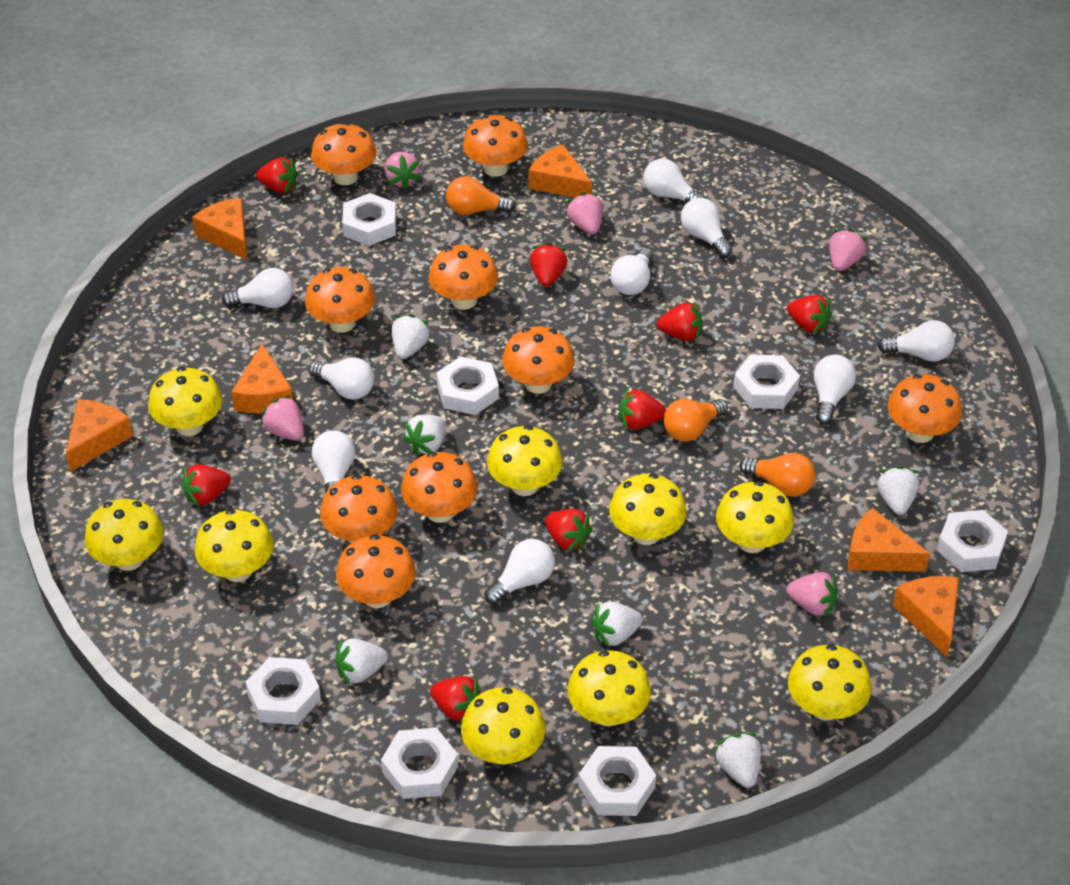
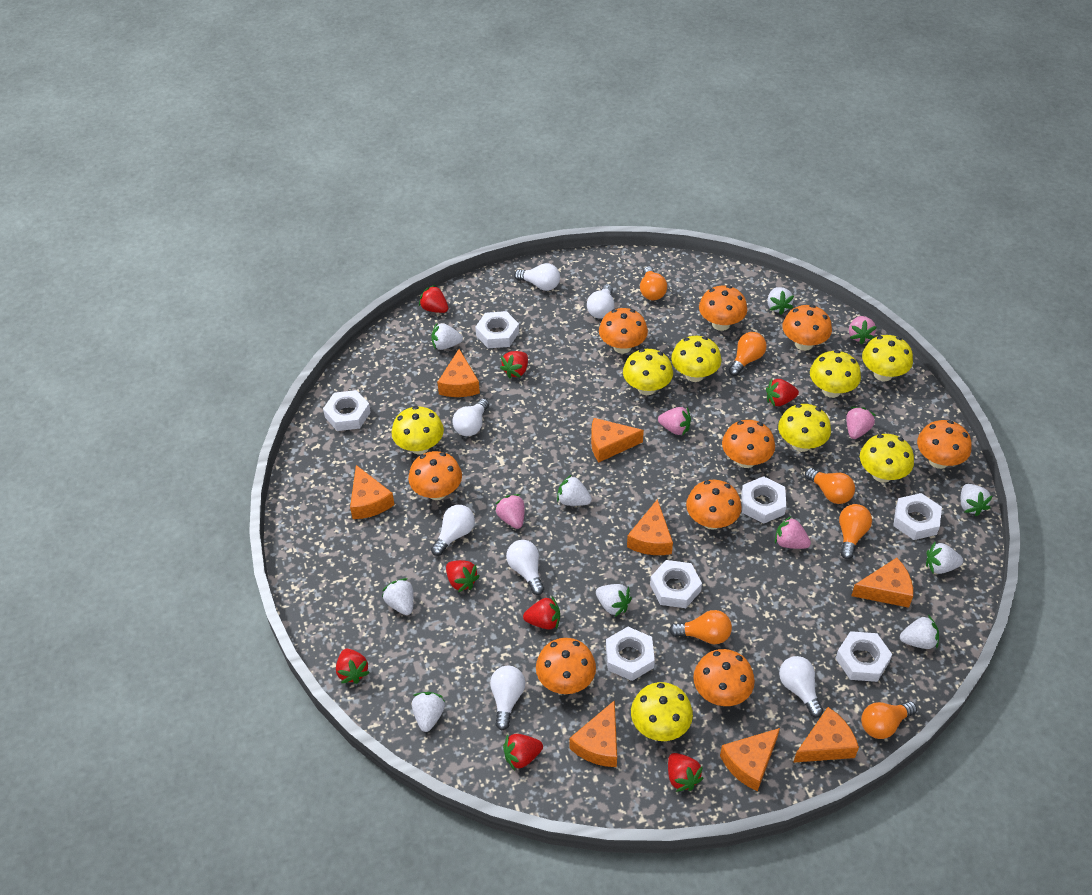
orange cheese: [66,399,133,472] [192,197,247,260] [231,344,293,413] [529,144,592,198] [848,508,930,572] [893,576,959,657] = 6 -> [350,465,395,519] [437,349,480,397] [569,700,617,767] [591,418,644,462] [627,499,673,555] [720,728,780,791] [793,707,859,763] [851,558,913,608] = 8
orange light bulb: [446,176,516,215] [663,399,728,442] [739,453,815,497] = 3 -> [640,266,667,300] [669,610,732,644] [728,332,767,376] [805,468,855,504] [839,504,872,559] [861,701,917,739] = 6
white light bulb: [222,268,293,308] [309,357,374,400] [312,430,355,494] [484,539,555,605] [610,248,653,295] [643,158,705,203] [681,198,733,258] [814,354,856,424] [878,320,955,362] = 9 -> [431,505,475,556] [452,399,489,436] [490,666,525,730] [506,540,544,595] [514,263,560,291] [587,284,614,319] [779,656,823,717] = 7
white strawberry: [335,639,388,685] [392,314,431,359] [403,415,446,455] [591,602,643,648] [714,733,761,788] [877,466,919,515] = 6 -> [382,578,414,615] [412,692,445,732] [431,322,463,350] [557,475,592,506] [596,584,632,617] [767,287,794,315] [900,615,939,649] [926,542,963,574] [961,484,993,516] = 9
yellow mushroom: [84,499,164,571] [148,367,222,436] [194,509,274,582] [461,687,546,764] [487,425,562,496] [567,650,651,726] [609,473,687,545] [716,481,794,553] [788,644,872,721] = 9 -> [392,406,444,454] [623,349,673,395] [631,682,693,741] [671,336,721,382] [778,404,831,452] [810,350,861,398] [860,434,914,483] [862,335,913,381] = 8

